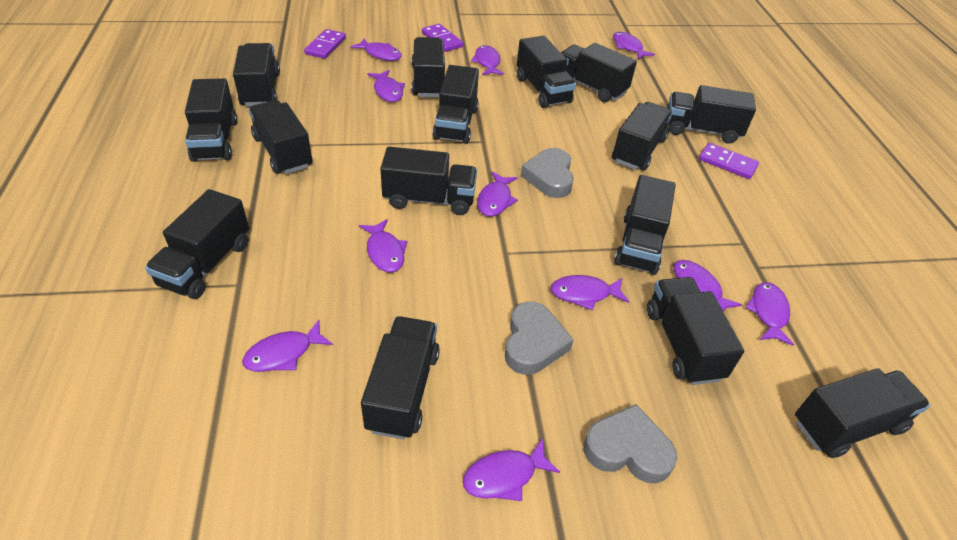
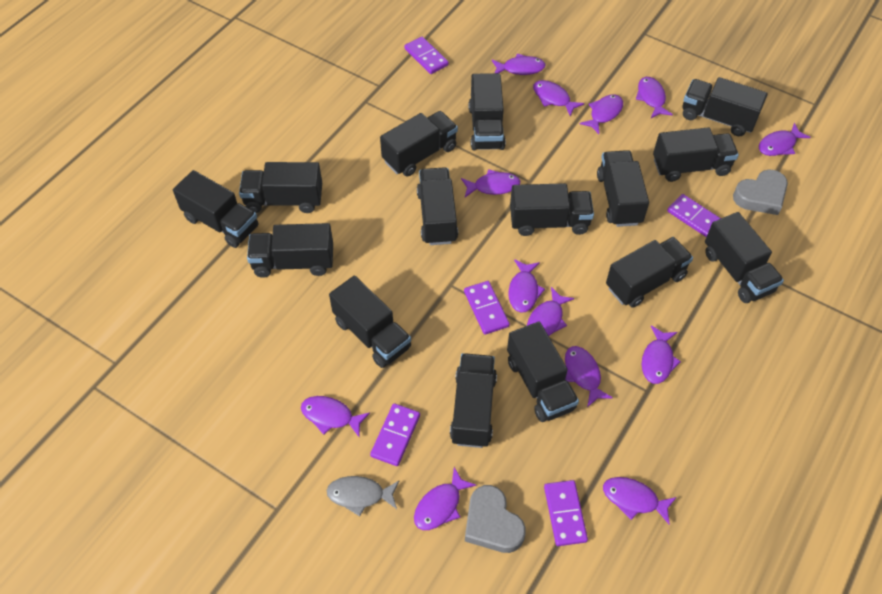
grey fish: none = 0 -> [326,476,399,516] = 1
grey heart: [505,302,574,375] [521,148,574,198] [583,404,677,483] = 3 -> [465,485,526,553] [733,170,788,215] = 2
purple domino: [304,29,346,59] [422,24,463,52] [699,143,759,179] = 3 -> [370,403,420,466] [404,37,449,74] [464,281,510,335] [544,480,588,546] [667,194,721,237] = 5
purple fish: [242,320,333,372] [351,38,402,61] [359,219,407,273] [367,70,405,102] [463,438,560,501] [471,45,504,75] [477,171,518,217] [551,275,629,311] [613,32,655,60] [673,260,742,312] [745,282,794,346] = 11 -> [301,396,370,437] [414,467,476,530] [461,169,520,197] [492,54,546,75] [509,259,545,313] [527,287,574,336] [533,80,584,116] [565,346,613,407] [580,94,623,134] [603,477,677,524] [636,77,673,118] [642,325,681,384] [759,123,811,156] = 13

